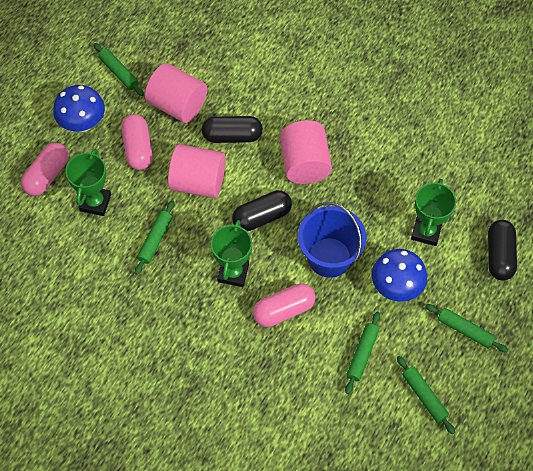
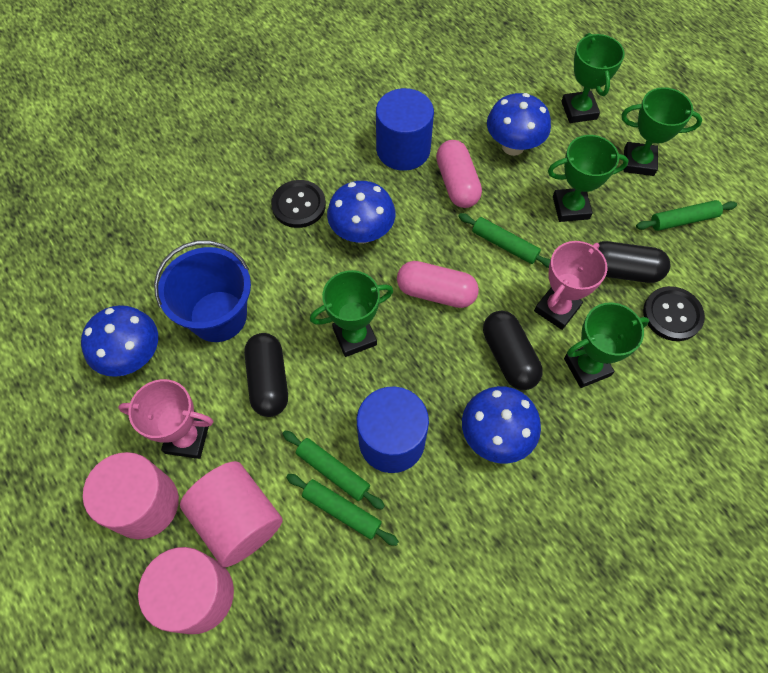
black button: none = 0 -> [271,180,326,228] [643,286,705,341] = 2
blue cylinder: none = 0 -> [357,386,429,473] [376,88,434,171] = 2
blue mushroom: [53,85,105,132] [372,249,427,302] = 2 -> [81,305,158,377] [327,181,395,244] [462,386,541,464] [487,93,551,156] = 4
green rolling pin: [93,43,144,96] [135,200,175,275] [345,311,380,394] [397,356,455,434] [425,304,508,353] = 5 -> [283,431,385,510] [286,474,399,546] [458,213,551,268] [636,200,737,231] = 4
green trophy: [65,149,111,216] [211,220,252,287] [411,179,456,246] = 3 -> [310,270,393,357] [548,135,629,222] [561,33,624,123] [564,303,649,388] [622,87,702,176] = 5
pink capsule: [21,143,69,196] [121,114,153,170] [253,283,315,327] = 3 -> [397,261,479,308] [436,140,482,208] = 2
pink trophy: none = 0 -> [118,379,213,459] [534,241,607,330] = 2

